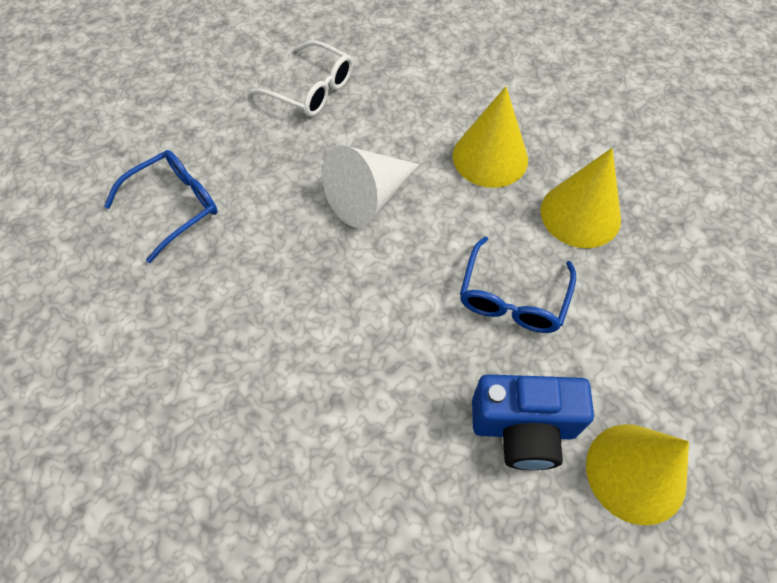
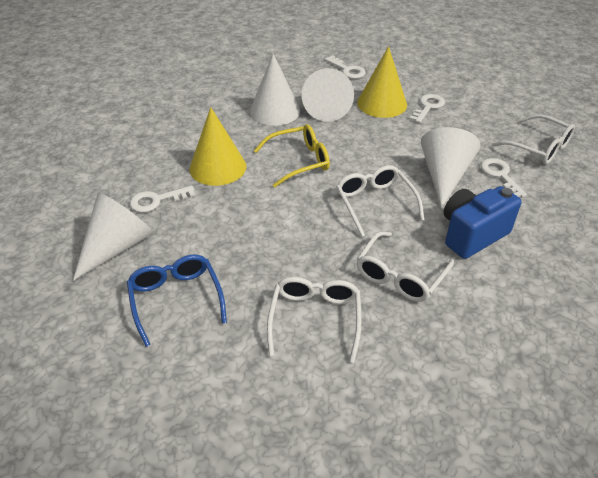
blue glasses: [104,150,218,263] [460,236,576,333] = 2 -> [127,255,227,347] = 1
white cone: [322,145,420,228] = 1 -> [73,193,153,281] [250,54,300,126] [302,68,354,122] [421,127,481,208] = 4
white glasses: [251,40,353,117] = 1 -> [267,277,362,363] [336,165,425,237] [356,231,454,302] [492,114,575,164] = 4
white key: none = 0 -> [130,186,195,213] [324,55,366,79] [409,94,445,123] [481,158,527,197] = 4
yellow cone: [453,86,528,188] [540,148,621,248] [586,424,689,525] = 3 -> [189,107,246,186] [357,46,407,118] = 2
yellow glasses: none = 0 -> [254,124,330,188] = 1

